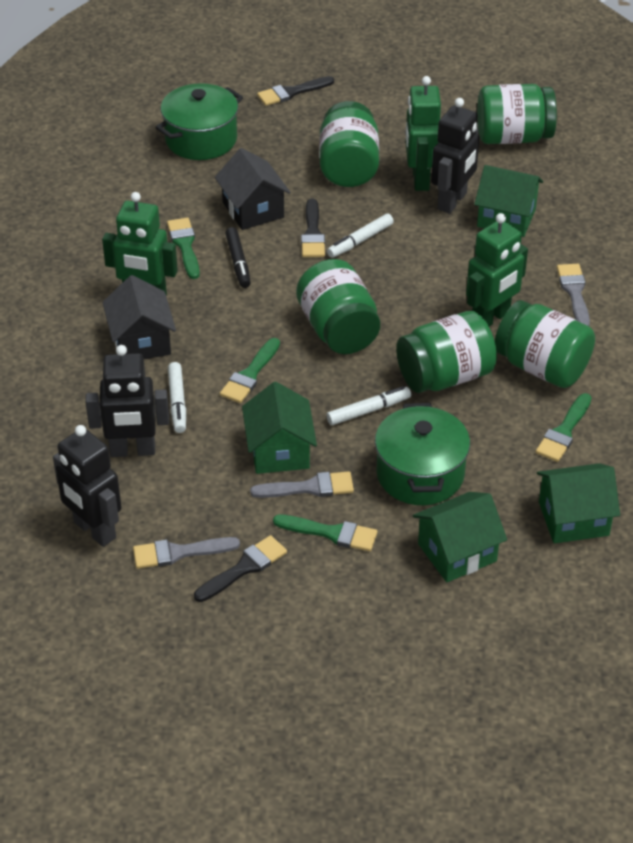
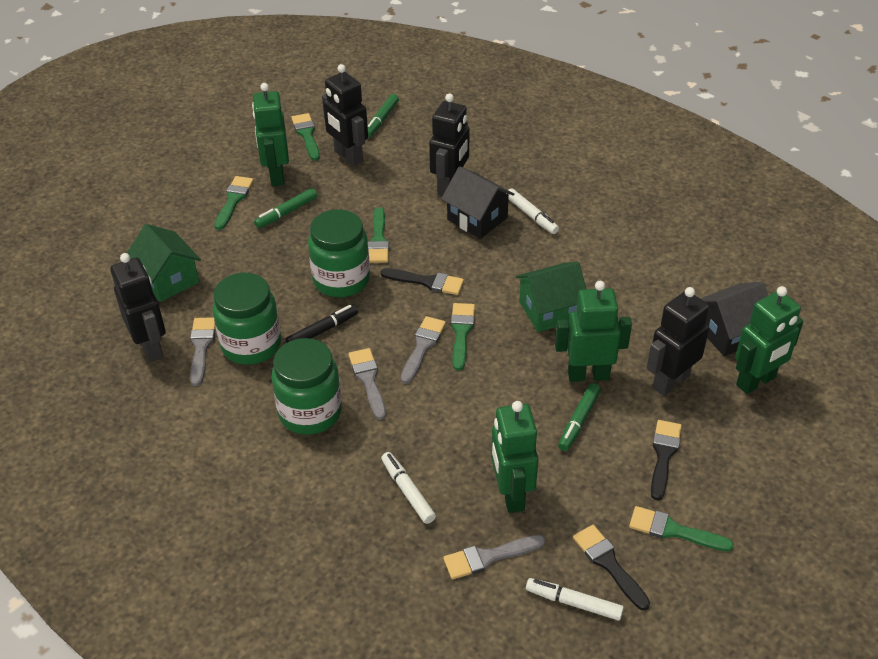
black robot: [53,425,122,547] [85,345,169,457] [431,98,479,214] = 3 -> [110,253,166,362] [322,64,368,167] [429,93,470,196] [647,287,709,396] = 4
green brush: [167,218,200,279] [220,338,280,403] [273,515,377,551] [536,393,592,462] = 4 -> [215,176,254,230] [291,113,320,161] [368,207,389,263] [451,303,475,370] [629,506,734,552] = 5
green house: [242,382,317,474] [413,492,507,582] [474,165,543,237] [537,463,620,543] = 4 -> [127,224,201,302] [515,262,586,332] = 2
green jar: [296,259,380,354] [319,101,379,187] [396,311,497,393] [477,84,557,144] [495,300,595,388] = 5 -> [212,273,281,365] [271,338,342,435] [308,209,370,297] = 3
green marker: none = 0 -> [254,188,317,228] [367,94,399,138] [558,383,601,451] = 3
green pot: [155,83,243,160] [375,403,470,505] = 2 -> none = 0
green robot: [102,192,178,295] [405,76,441,191] [466,213,528,326] = 3 -> [252,83,289,186] [491,401,538,513] [555,281,632,382] [735,286,803,394] = 4
grey brush: [133,537,240,569] [250,471,354,498] [557,264,590,326] = 3 -> [190,317,215,386] [348,348,386,420] [401,316,446,384] [443,535,545,579] = 4

